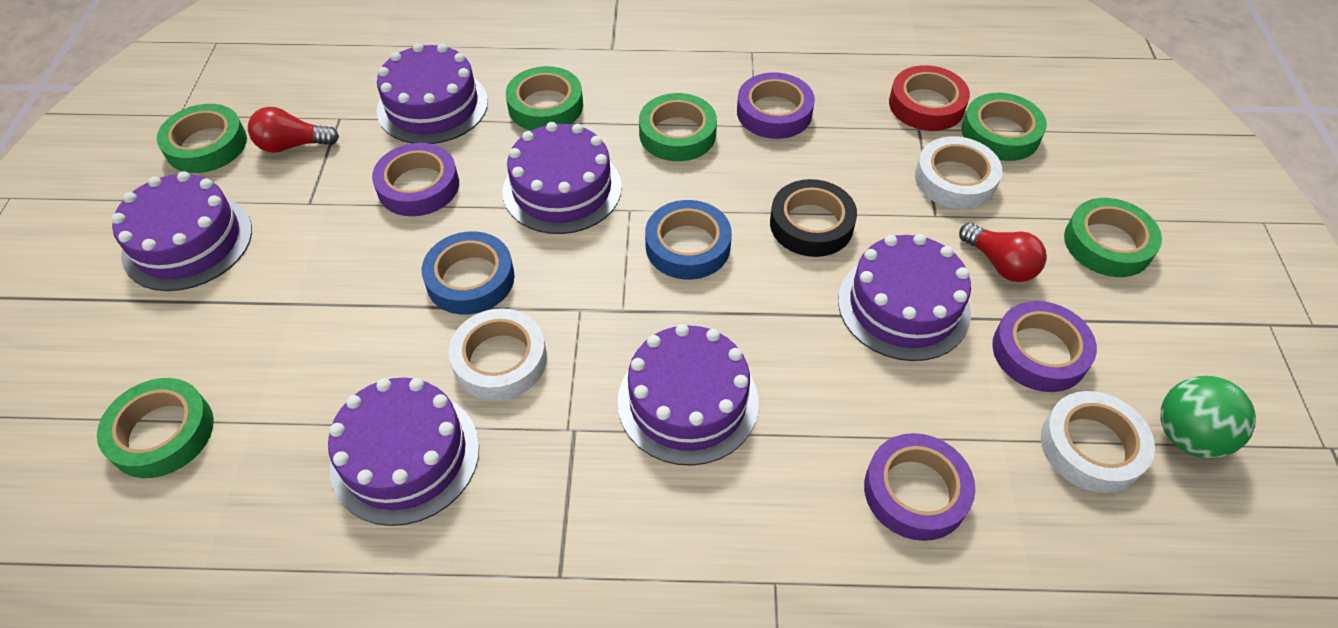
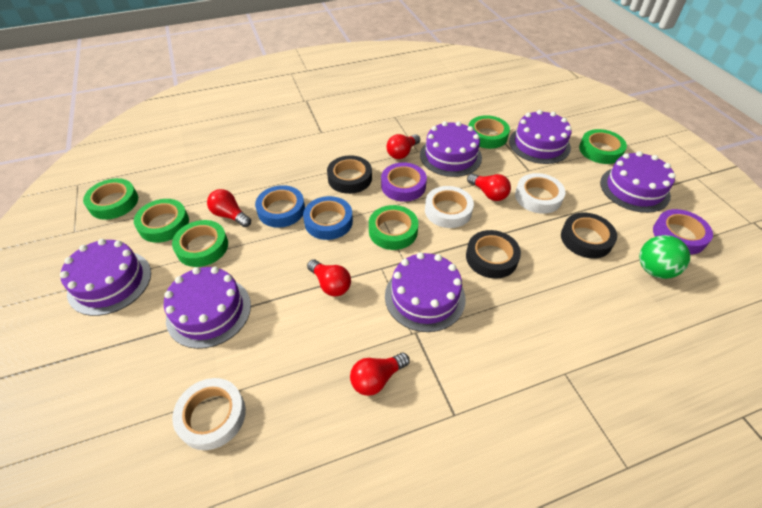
black tape: [770,179,857,257] = 1 -> [327,155,372,194] [466,230,521,279] [561,213,617,258] = 3
purple tape: [372,143,459,216] [737,73,815,139] [864,433,975,541] [992,301,1097,392] = 4 -> [381,162,427,202] [653,209,713,255] = 2
red light bulb: [248,107,339,153] [959,223,1047,282] = 2 -> [207,189,251,227] [307,259,351,297] [350,353,410,396] [386,134,420,159] [467,173,511,201] = 5
red tape: [889,65,970,131] = 1 -> none = 0

